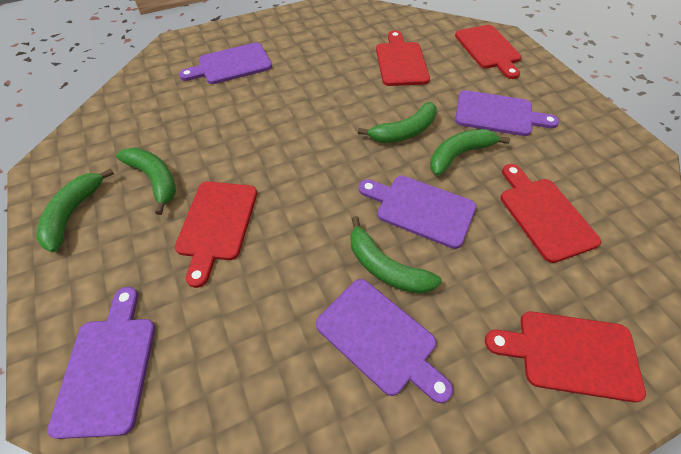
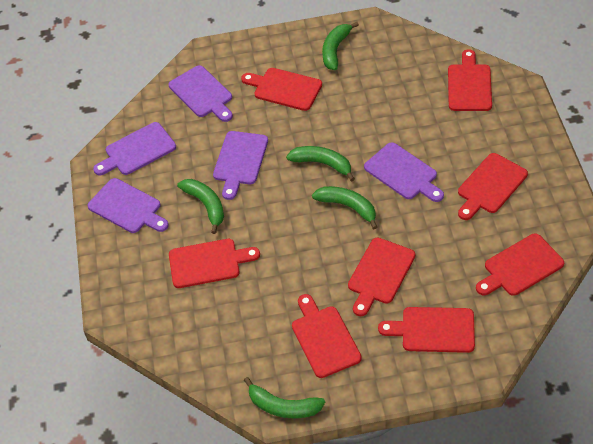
red cutting board: [175,181,257,288] [376,30,430,86] [455,25,522,79] [485,311,646,402] [501,164,601,263] = 5 -> [169,239,260,288] [241,68,322,111] [292,294,362,378] [348,238,415,316] [378,307,475,353] [448,49,492,111] [458,153,528,220] [476,233,564,296] = 8

